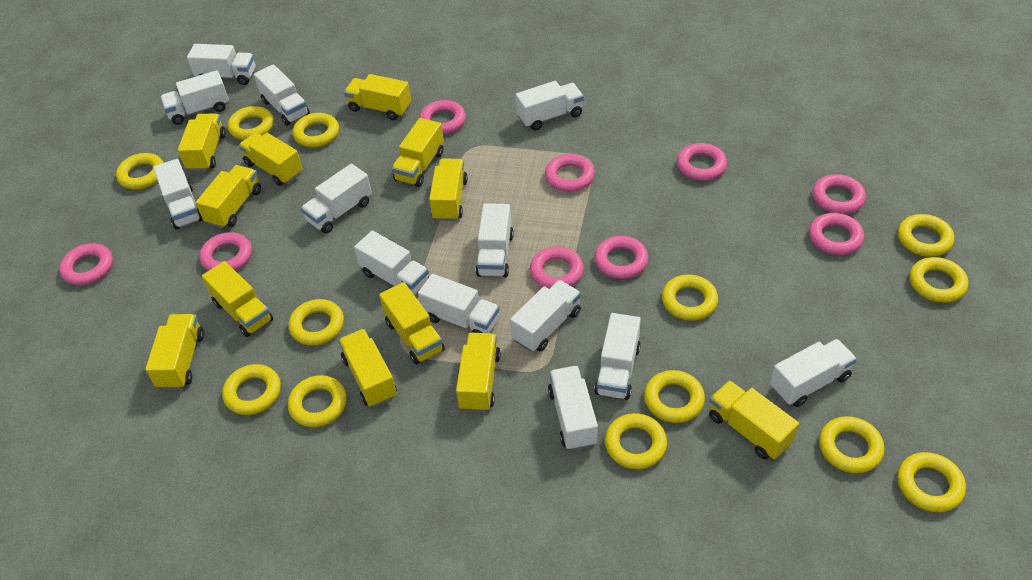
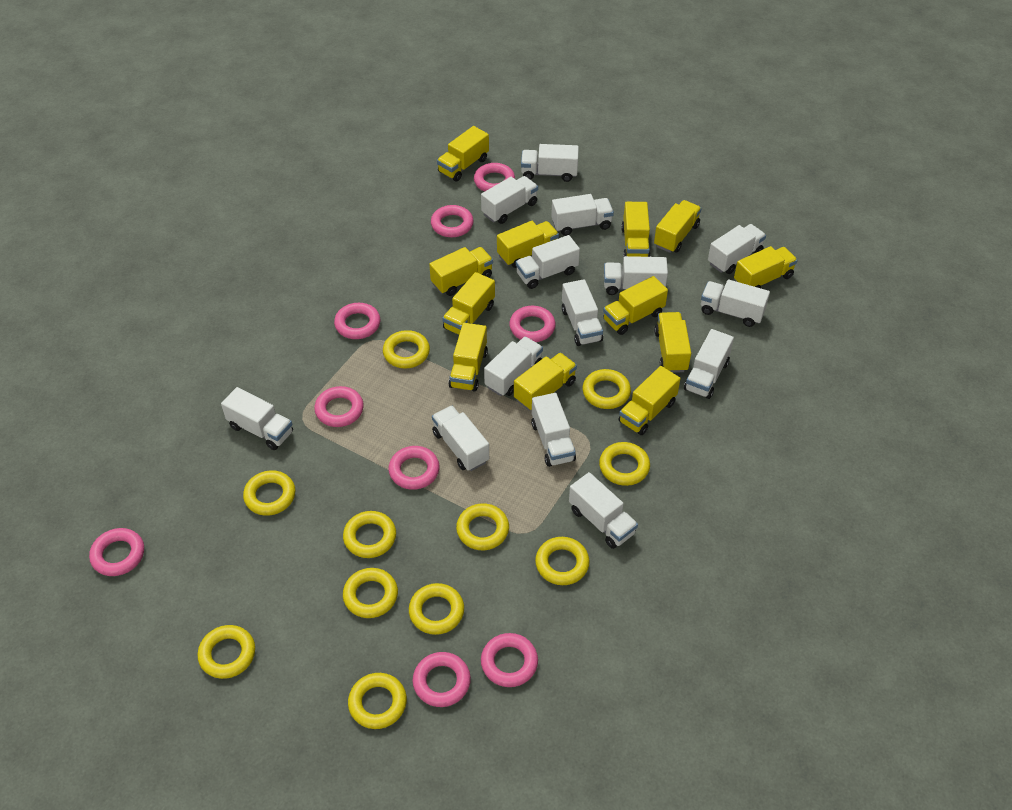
white truck: [153,159,203,230] [160,70,229,125] [187,44,256,85] [254,64,310,126] [301,164,372,233] [354,231,429,295] [418,274,500,333] [476,203,514,278] [510,280,581,352] [515,81,584,131] [548,366,598,451] [594,313,641,400] [770,339,857,407] = 13 -> [221,387,293,450] [432,405,489,471] [481,176,538,224] [484,337,543,396] [516,235,580,289] [521,144,579,182] [531,393,576,467] [551,194,614,236] [562,279,603,346] [569,472,638,549] [604,256,668,295] [684,329,734,399] [701,279,770,327] [708,224,766,274] = 14
yellow ring: [116,153,164,189] [222,364,281,415] [228,106,274,140] [288,299,344,346] [288,375,347,427] [293,113,339,147] [605,413,667,469] [644,370,705,423] [662,275,718,321] [819,416,885,473] [897,452,966,512] [898,214,954,257] [909,257,968,303] = 13 -> [198,625,255,679] [243,470,295,516] [343,511,396,558] [343,568,398,618] [348,673,407,729] [383,330,430,368] [409,583,464,635] [456,504,509,550] [535,537,590,585] [583,369,631,409] [599,442,650,486] = 11

